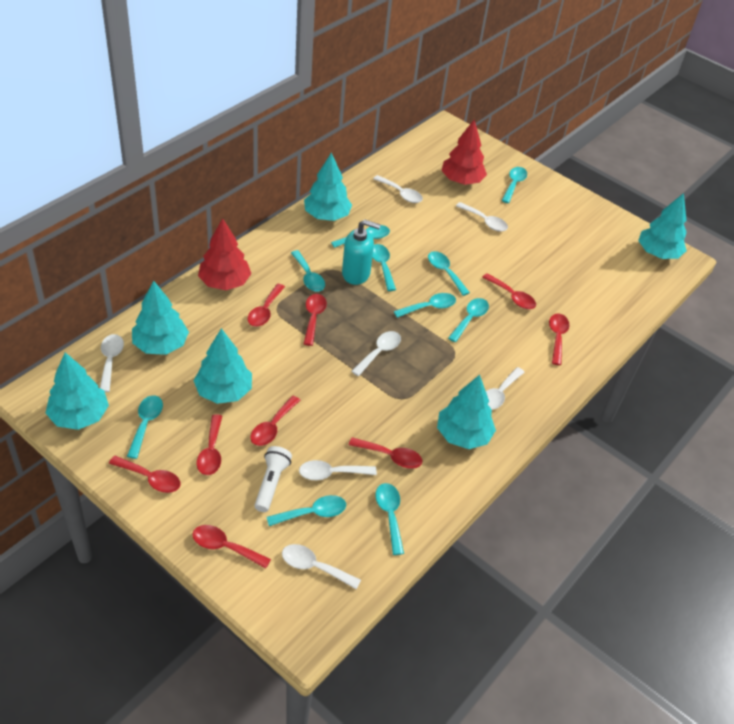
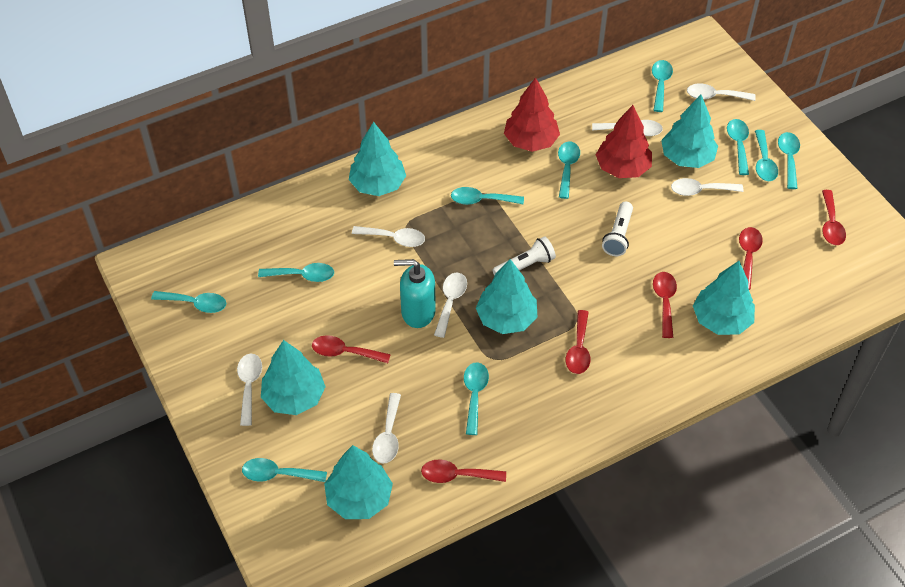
red spoon: [109,456,181,493] [193,525,271,569] [196,414,222,475] [248,284,285,327] [250,396,300,446] [303,294,327,346] [349,437,423,469] [482,273,536,309] [549,314,570,365] = 9 -> [312,335,391,363] [421,459,506,483] [566,310,590,374] [653,272,677,338] [739,227,763,290] [822,190,846,245] = 6
white flashlight: [254,446,292,512] = 1 -> [493,236,556,276] [602,202,633,256] = 2

